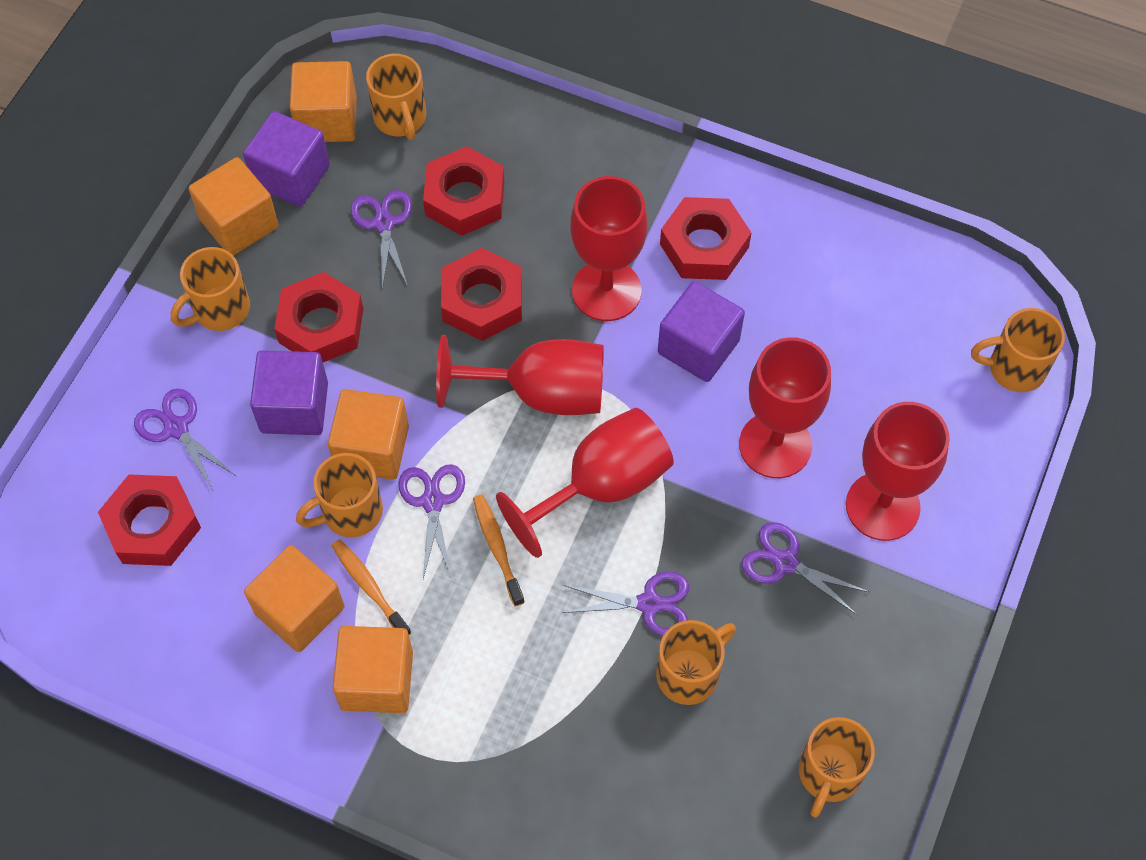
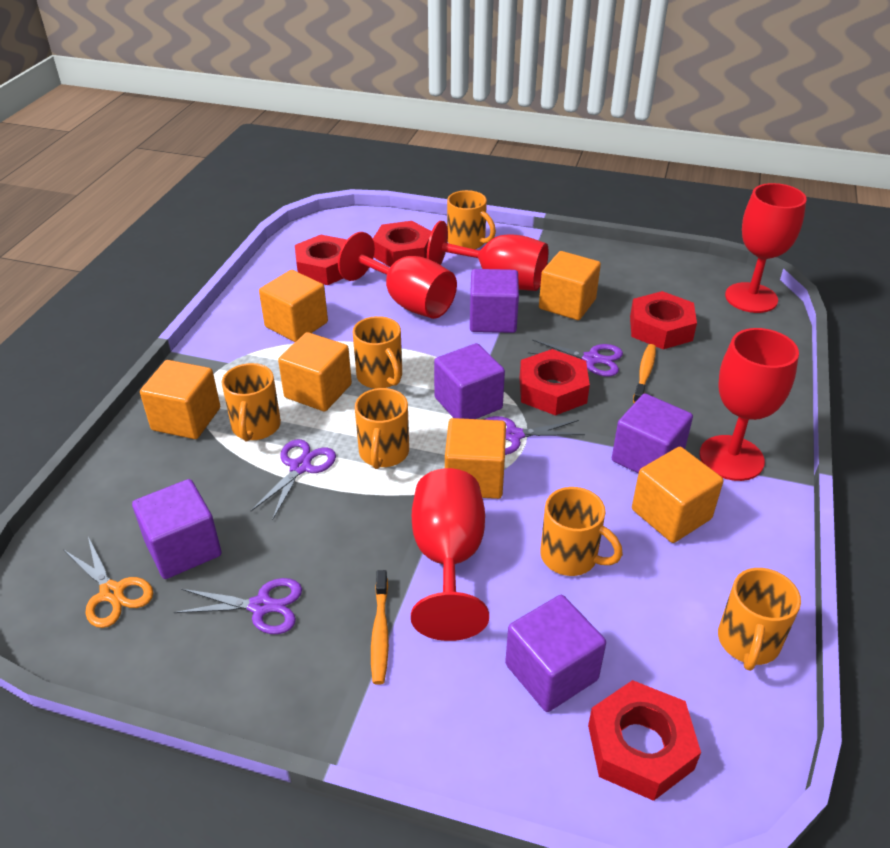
orange cube: [189,157,279,256] [244,545,344,652] [290,61,357,142] [328,389,409,480] [333,626,413,713] = 5 -> [140,360,220,439] [259,270,328,342] [278,332,352,412] [445,418,506,499] [539,251,601,320] [632,447,723,543] = 6
orange scissors: none = 0 -> [64,537,153,628] = 1
purple cube: [243,111,330,207] [250,350,328,435] [658,281,745,382] = 3 -> [132,479,222,579] [434,343,505,419] [470,269,519,333] [505,595,606,712] [612,394,693,474] = 5
purple scissors: [134,388,236,490] [351,190,412,288] [399,464,465,579] [562,572,689,636] [742,522,869,615] = 5 -> [174,578,302,634] [251,439,336,520] [484,416,585,455] [528,340,623,376] = 4

